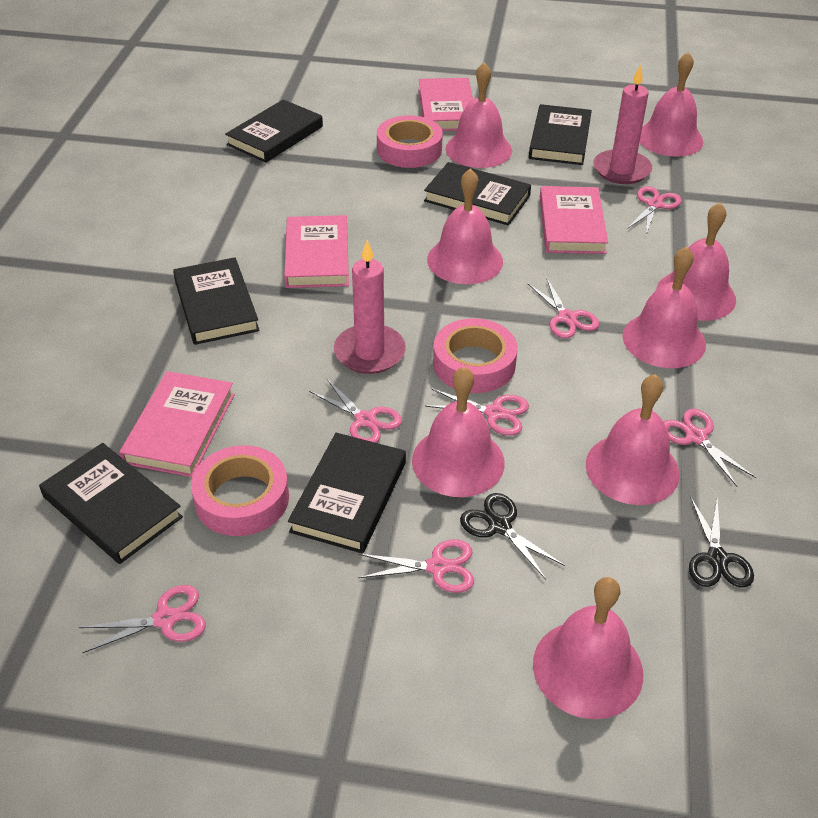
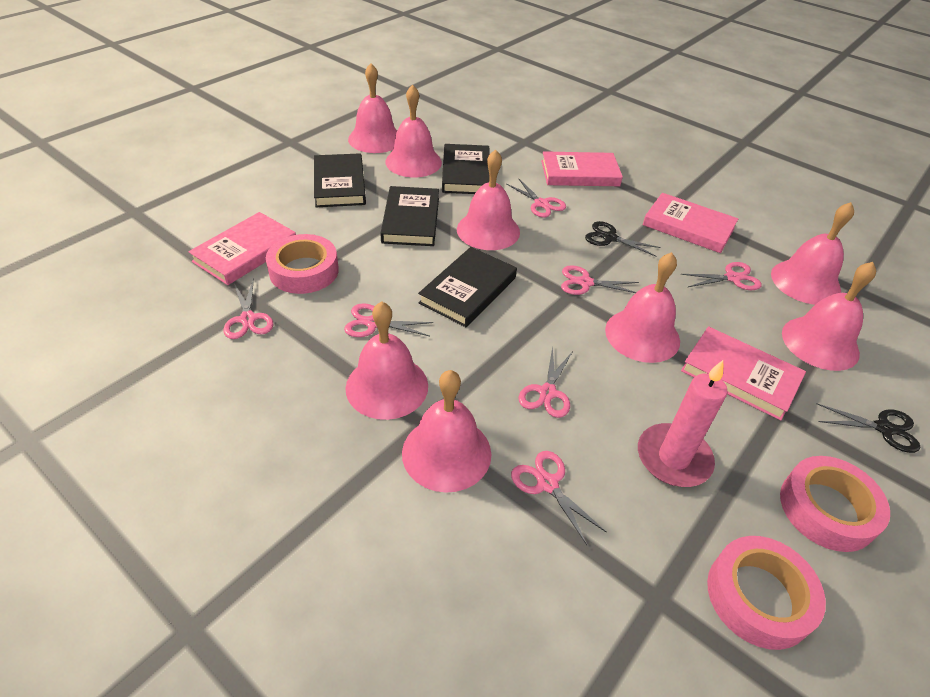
black book: [39,443,183,564] [173,257,260,345] [225,99,323,163] [288,433,406,554] [424,162,531,226] [529,104,592,165] = 6 -> [314,153,366,207] [380,186,439,246] [418,247,517,327] [442,144,490,194] = 4
pink candle: [334,240,406,374] [593,65,652,184] = 2 -> [638,360,728,487] = 1

